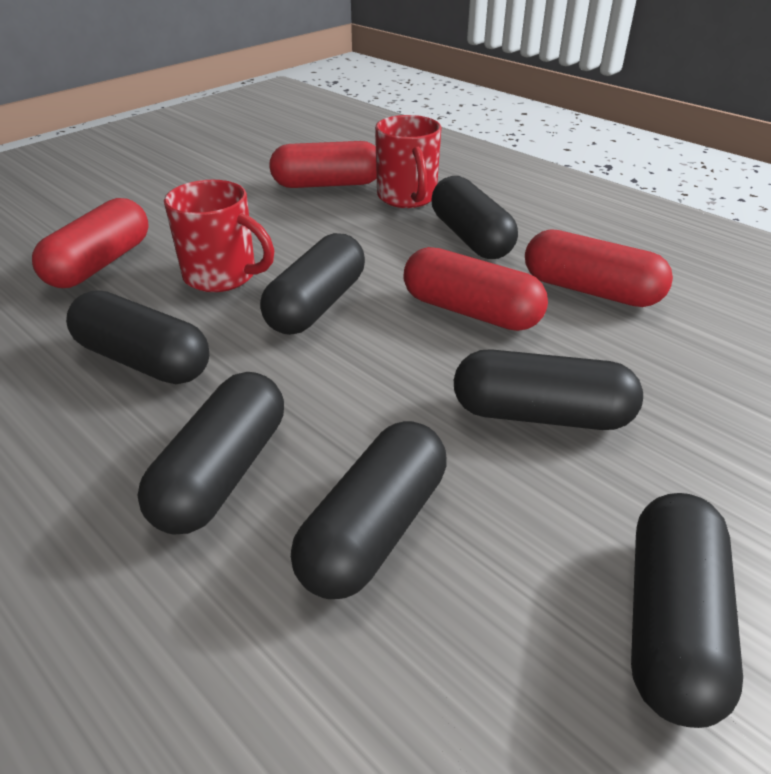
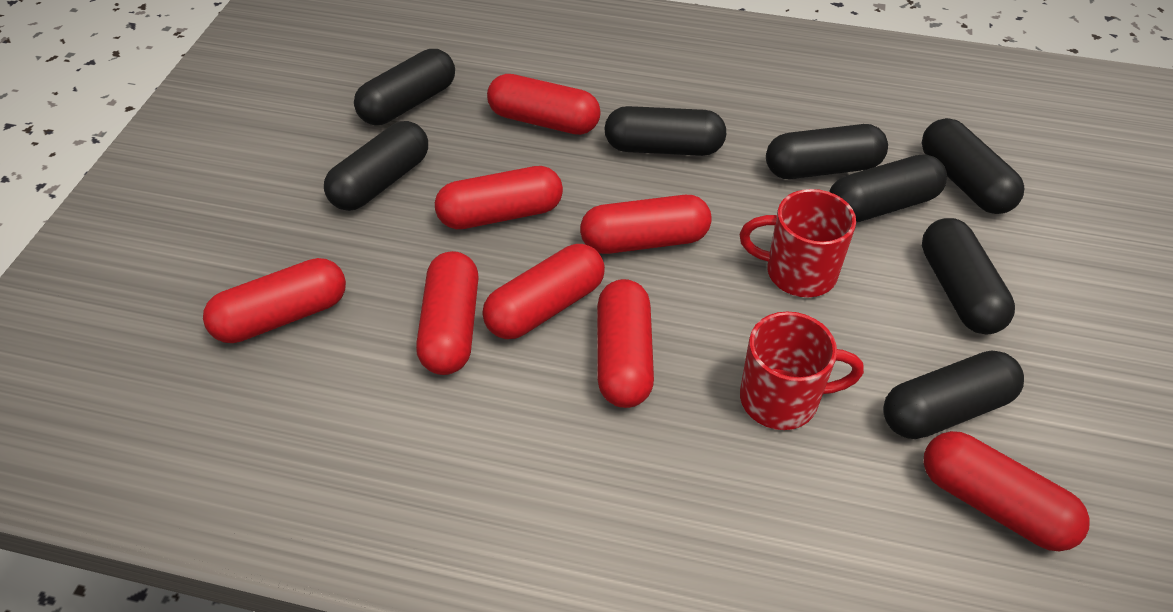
black capsule: [66,290,209,384] [138,372,284,534] [260,233,365,335] [291,421,446,599] [431,176,518,259] [454,349,643,430] [631,493,743,728] = 7 -> [324,121,428,211] [354,49,455,125] [604,106,726,156] [766,124,888,179] [829,154,947,222] [883,350,1024,439] [922,118,1024,214] [922,218,1015,334] = 8
red capsule: [32,198,149,288] [269,141,377,188] [403,247,548,331] [525,229,673,307] = 4 -> [203,258,346,343] [416,251,479,375] [435,166,563,229] [482,244,605,339] [487,74,601,135] [580,195,712,254] [597,279,654,408] [924,431,1090,551] = 8

